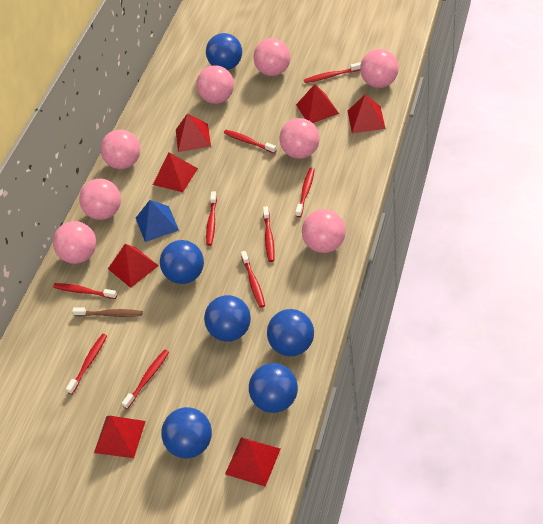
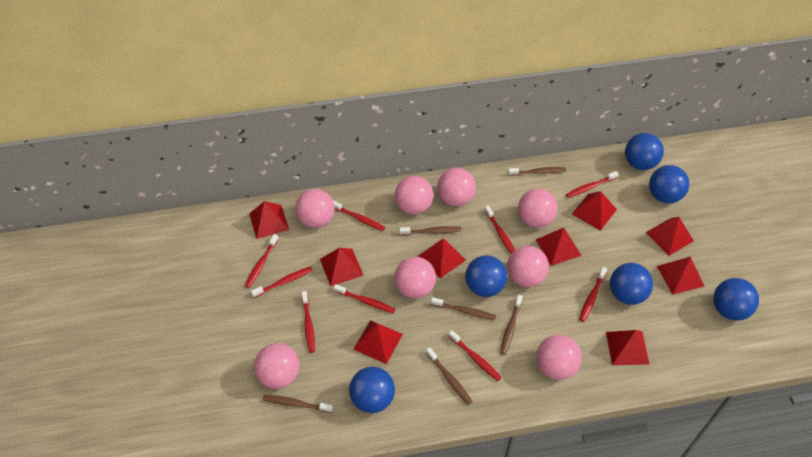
blue pyramid: [136,200,179,242] = 1 -> none = 0
brown toothbrush: [72,308,143,317] = 1 -> [262,395,333,413] [399,226,461,235] [426,348,473,405] [431,297,496,320] [500,295,523,355] [508,167,566,176] = 6
red pyramid: [94,416,146,458] [108,244,159,288] [153,152,198,192] [176,113,211,152] [225,437,281,487] [296,84,339,123] [348,94,386,133] = 7 -> [249,201,289,239] [320,248,364,286] [353,320,403,364] [418,238,466,278] [536,228,582,266] [572,191,617,231] [606,330,649,365] [646,217,694,256] [657,257,704,295] = 9

